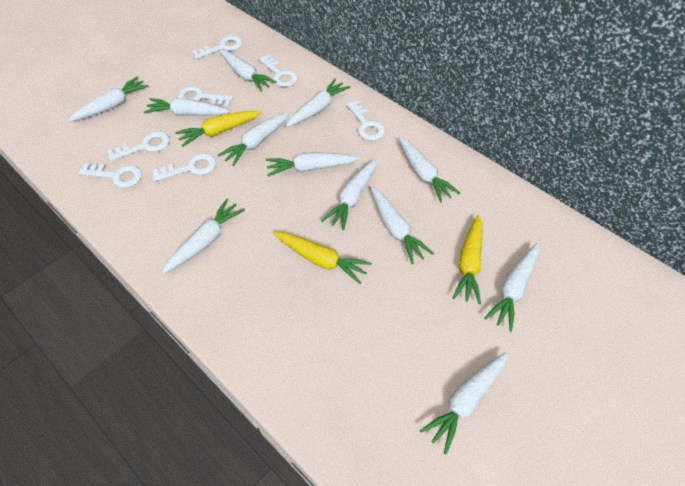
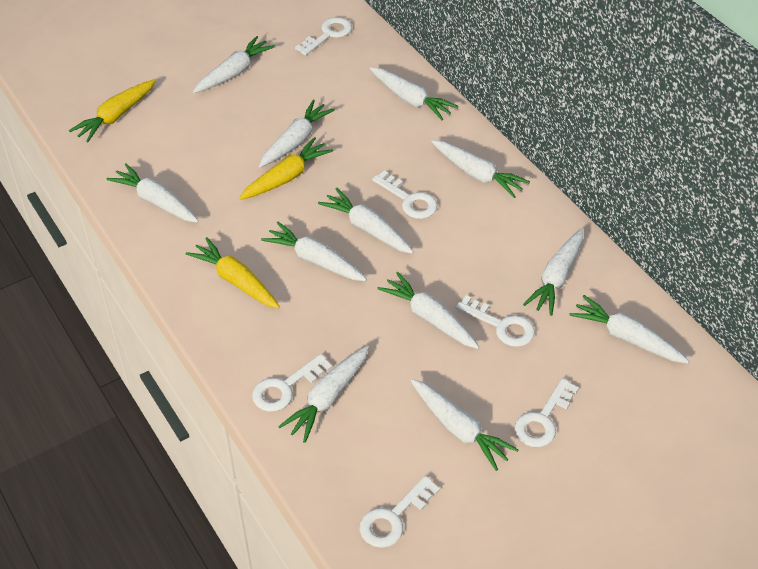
white key: [79,163,142,188] [108,131,170,161] [153,153,216,181] [177,86,233,106] [192,36,243,59] [259,55,298,87] [347,101,385,141] = 7 -> [252,354,332,412] [295,17,352,56] [360,476,440,548] [372,170,438,219] [456,295,535,347] [514,378,579,447] = 6

